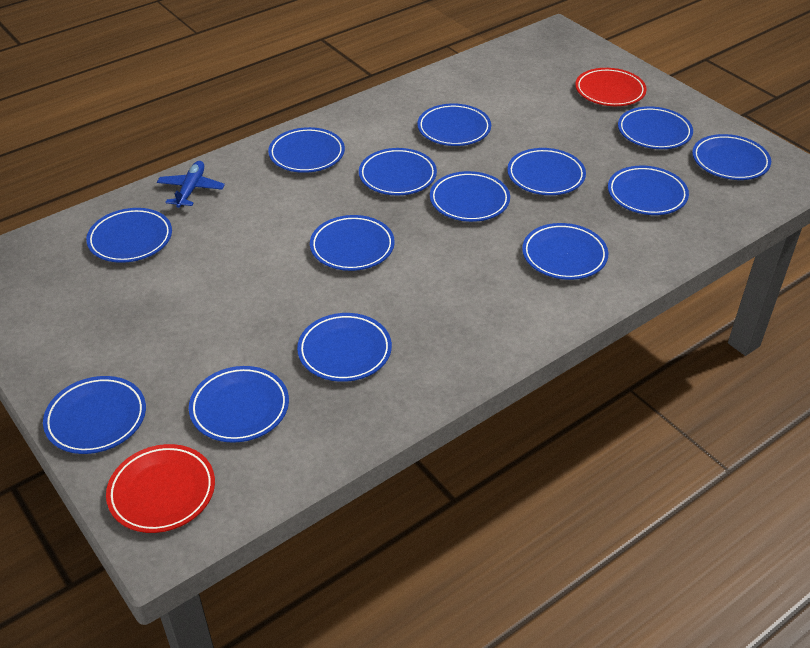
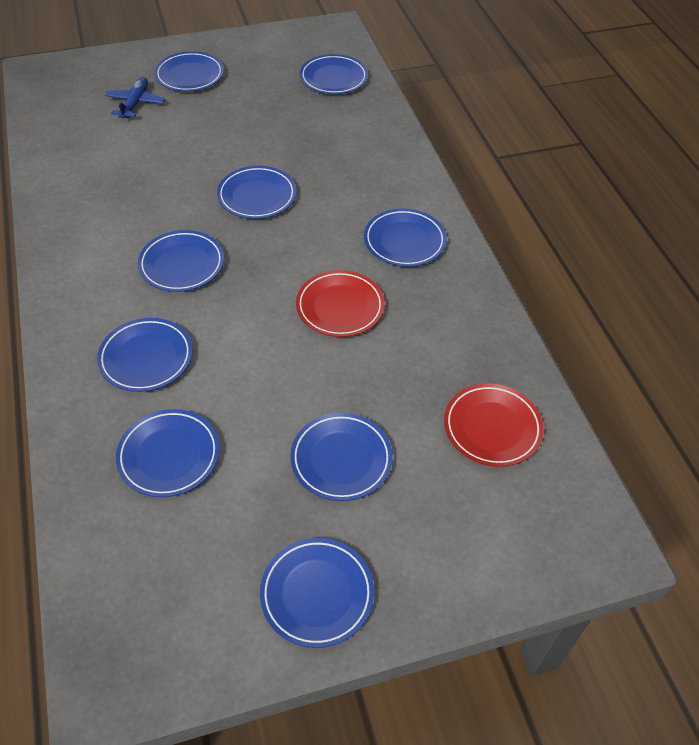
blue plate: [43,376,146,454] [86,208,172,263] [189,366,289,443] [268,127,345,173] [297,313,392,382] [310,215,395,271] [359,148,437,195] [417,104,491,146] [430,171,510,222] [507,148,586,195] [522,223,608,280] [608,166,689,215] [618,106,693,149] [692,134,771,180] = 14 -> [97,318,192,392] [116,409,220,497] [138,230,224,292] [154,51,224,92] [217,166,296,219] [260,538,374,648] [290,413,393,501] [300,54,368,94] [364,208,447,267] = 9

